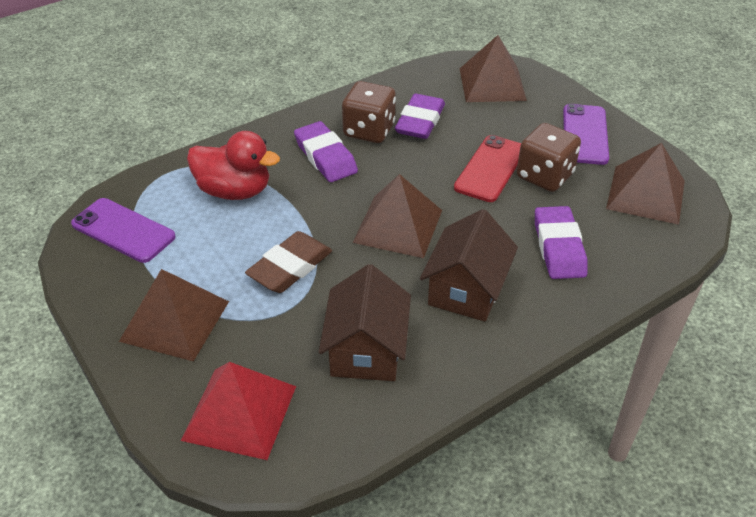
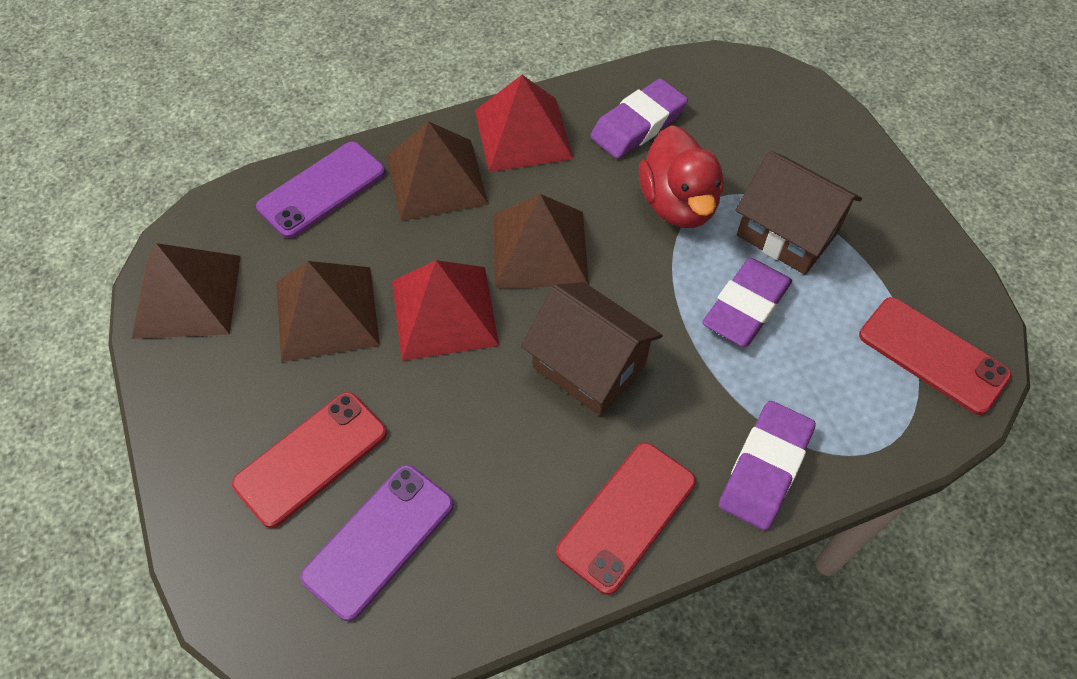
brown dice: [342,81,396,143] [517,123,581,192] = 2 -> none = 0
brown eraser: [245,231,332,293] = 1 -> none = 0
red phone: [454,135,521,202] = 1 -> [232,392,387,528] [556,443,696,595] [859,297,1012,415] = 3
red pyramid: [181,362,296,460] = 1 -> [392,260,499,361] [475,75,573,172] = 2

